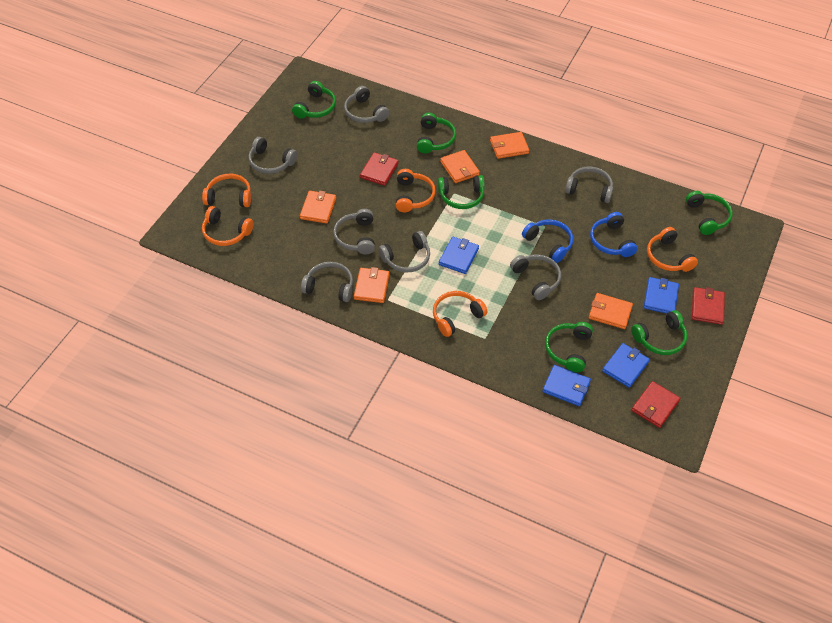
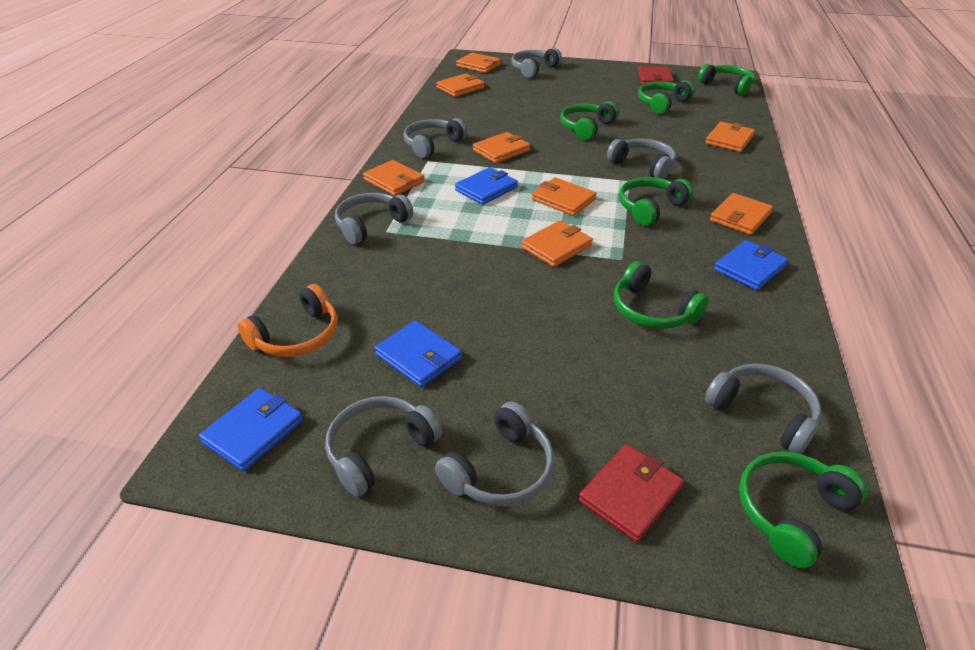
blue headphones: [522,219,573,263] [590,212,638,257] = 2 -> none = 0
orange headphones: [202,174,251,207] [202,206,254,246] [396,169,436,212] [433,291,487,337] [647,227,698,272] = 5 -> [238,284,338,357] = 1
orange wallet: [300,191,336,224] [354,267,390,303] [440,150,480,183] [490,132,529,159] [589,293,633,329] = 5 -> [363,160,425,196] [436,73,485,97] [456,53,501,73] [473,132,530,163] [521,221,593,267] [532,177,597,216] [705,122,755,152] [710,193,773,235] = 8
red wallet: [360,152,398,186] [632,381,680,428] [692,287,725,325] = 3 -> [578,444,684,542] [638,66,674,85] = 2

